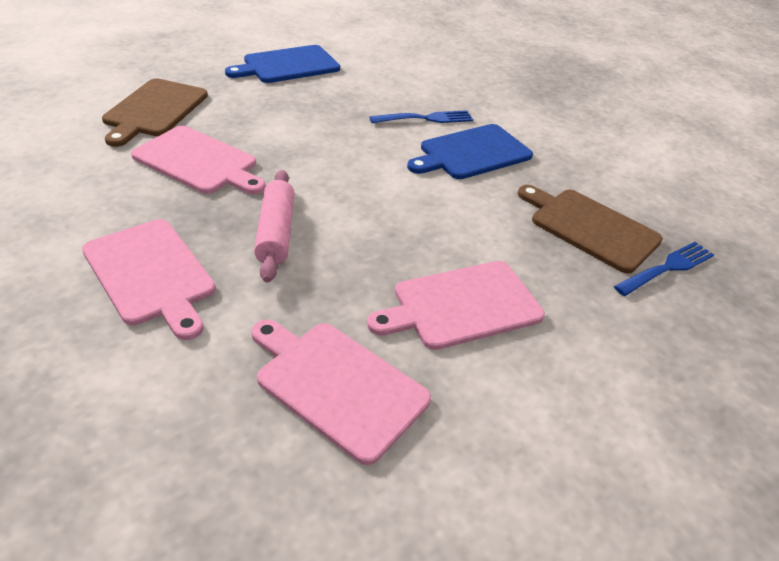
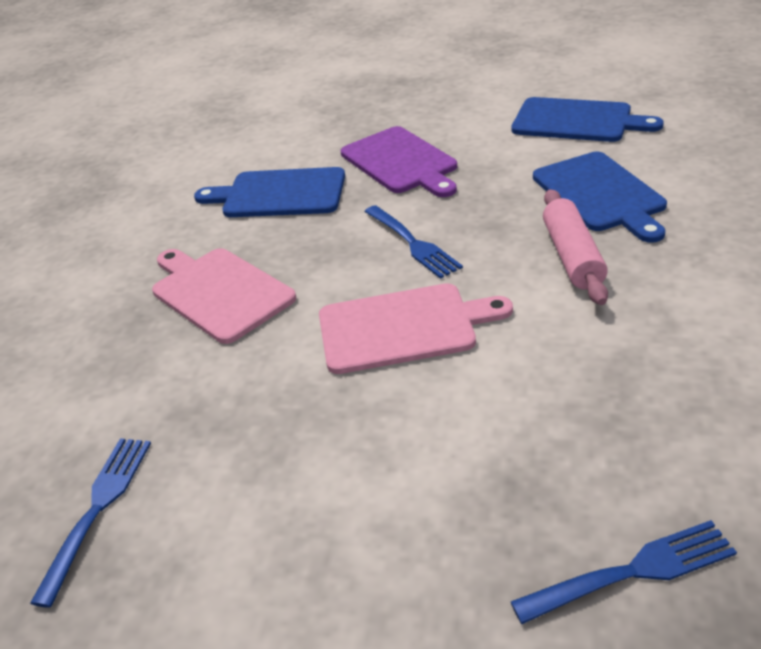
blue cutting board: [225,45,340,83] [407,124,533,179] = 2 -> [194,167,345,217] [511,97,664,142] [533,152,667,243] = 3
blue fork: [370,110,473,123] [614,242,714,296] = 2 -> [30,438,151,608] [364,205,463,279] [511,520,737,624] = 3
brown cutting board: [102,78,208,147] [518,185,663,273] = 2 -> none = 0
pink cutting board: [82,219,216,340] [131,126,266,194] [251,320,431,465] [367,261,545,350] = 4 -> [152,248,297,344] [319,283,513,374] = 2
purple cutting board: none = 0 -> [341,126,457,197] = 1

